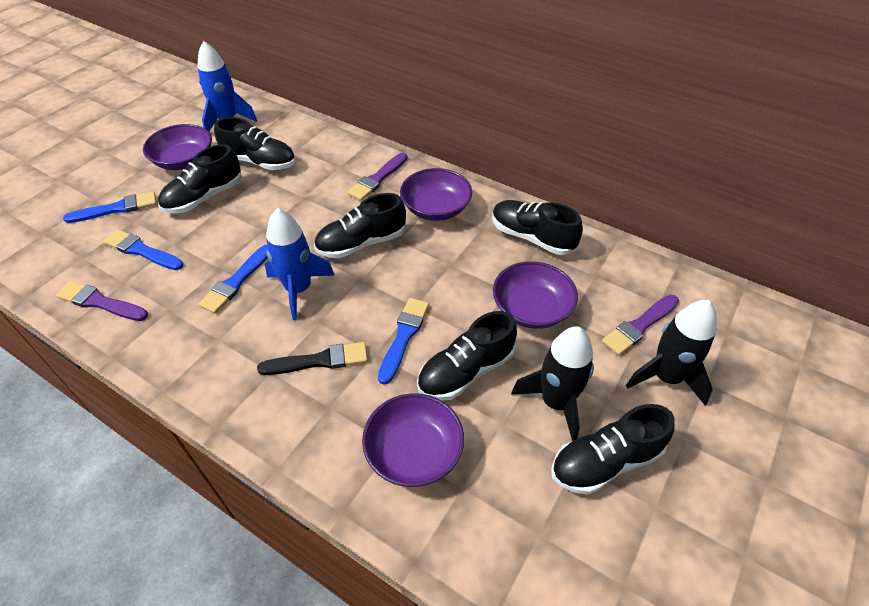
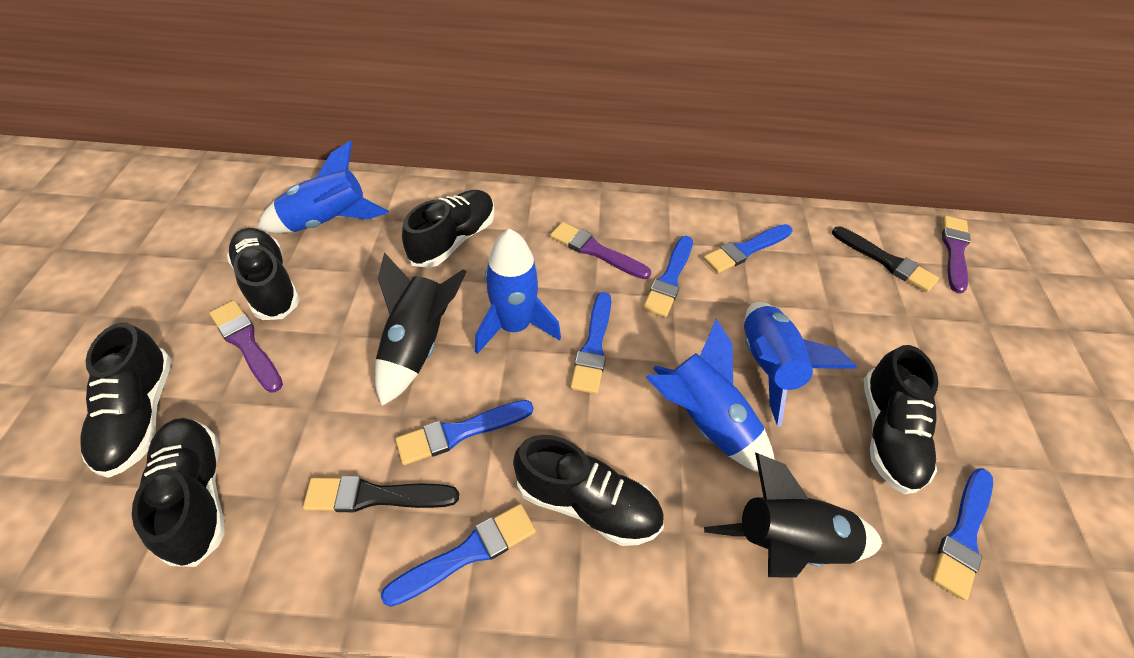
black brush: [257,342,368,375] = 1 -> [303,476,459,512] [832,227,939,292] = 2
blue brush: [63,192,157,223] [103,229,183,270] [199,245,268,314] [378,298,429,385] = 4 -> [381,504,536,607] [395,400,533,465] [570,292,611,394] [643,236,693,317] [703,224,792,273] [931,468,993,601] = 6
blue rocket: [198,41,257,131] [265,208,335,320] = 2 -> [257,141,389,233] [475,228,561,354] [646,319,774,473] [744,302,857,427] = 4
purple bowl: [143,124,212,170] [362,393,464,487] [400,168,472,221] [493,261,578,329] = 4 -> none = 0

